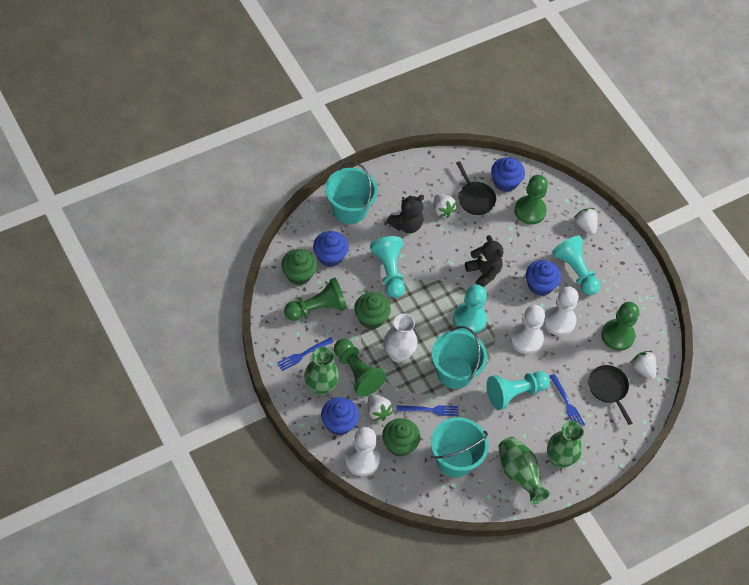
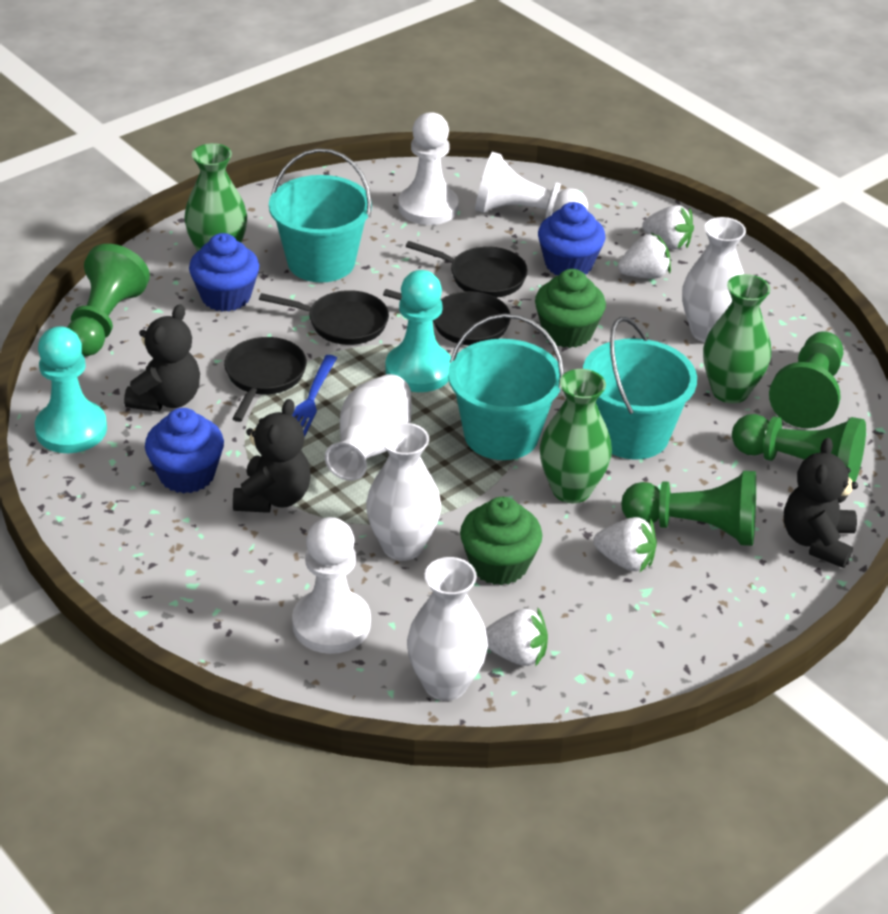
black pan: [456,161,496,215] [588,365,632,425] = 2 -> [224,337,307,422] [259,290,389,345] [383,289,511,345] [406,241,528,298] = 4
black teddy bear: [386,195,424,233] [465,235,503,287] = 2 -> [124,304,200,412] [233,399,311,513] [784,438,858,568] = 3
blue cupcake: [313,231,349,267] [321,397,359,435] [491,157,525,192] [526,260,561,296] = 4 -> [145,408,224,494] [189,233,259,312] [538,202,606,275] = 3
blue fork: [277,337,334,371] [396,405,459,416] [550,374,585,426] = 3 -> [292,355,337,436] = 1
green cupcake: [281,249,317,285] [355,292,391,329] [382,418,421,457] = 3 -> [460,497,542,585] [535,269,606,348] = 2
turquoise pawn: [370,236,405,298] [453,285,487,333] [487,371,550,410] [552,236,600,295] = 4 -> [35,326,107,453] [385,270,451,392] = 2
white vase: [384,313,417,363] = 1 -> [325,374,412,481] [366,423,441,561] [407,557,488,701] [682,217,746,342] = 4

